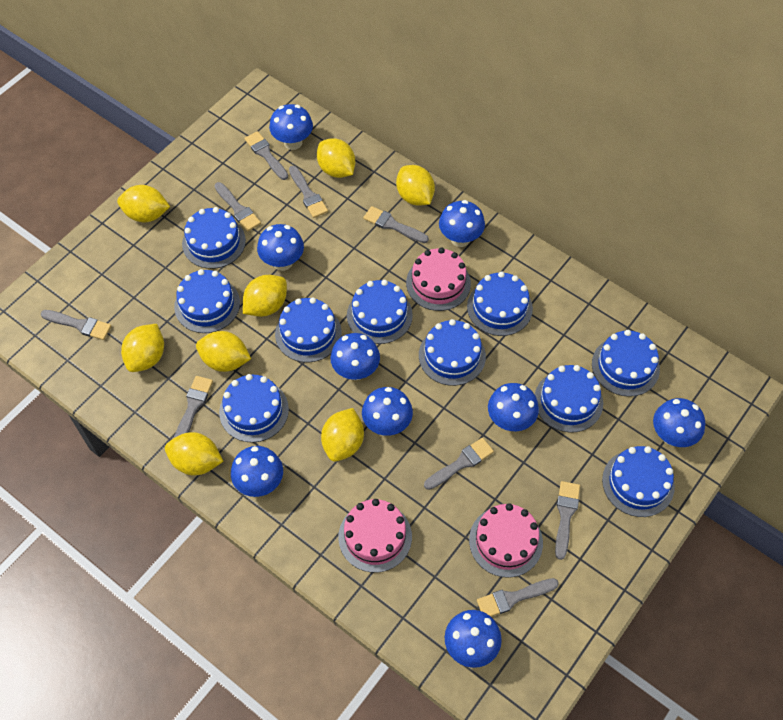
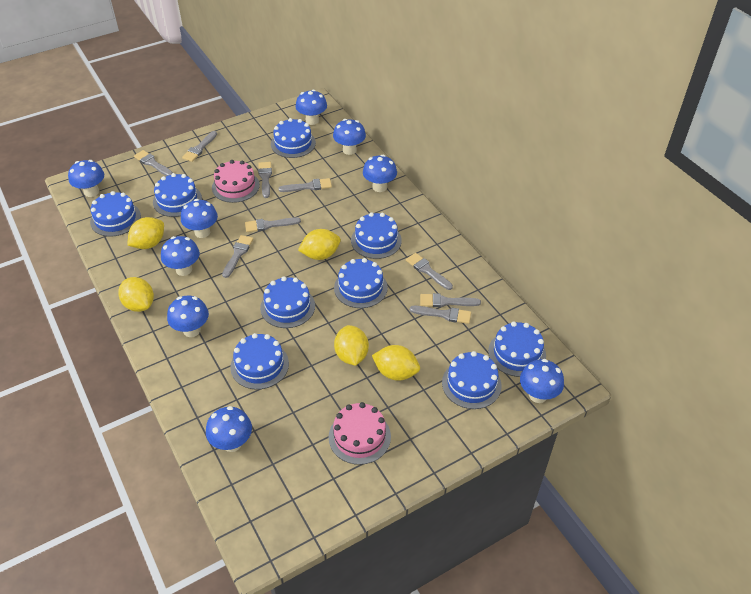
blue cake: [174,269,240,333] [182,207,246,269] [219,374,289,443] [275,297,342,362] [347,280,413,344] [419,319,486,386] [467,271,533,336] [535,365,603,433] [592,330,660,397] [602,446,675,517] = 10 -> [90,191,141,237] [153,173,202,217] [230,333,289,390] [260,276,315,328] [271,118,316,158] [334,258,388,308] [351,212,402,259] [442,351,501,409] [488,322,546,377] = 9
pink cake: [338,499,412,573] [406,248,471,311] [469,503,543,578] = 3 -> [212,160,260,203] [328,402,391,465] = 2
yellow lemon: [117,185,170,222] [121,324,164,372] [165,432,224,475] [196,331,251,372] [243,275,287,317] [317,138,355,178] [321,408,364,462] [396,165,435,206] = 8 -> [118,277,154,312] [127,217,164,249] [298,229,341,260] [334,325,369,366] [372,345,420,381] = 5

